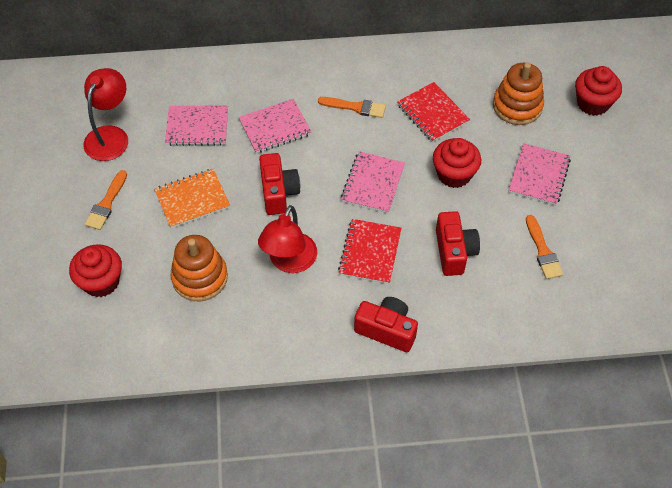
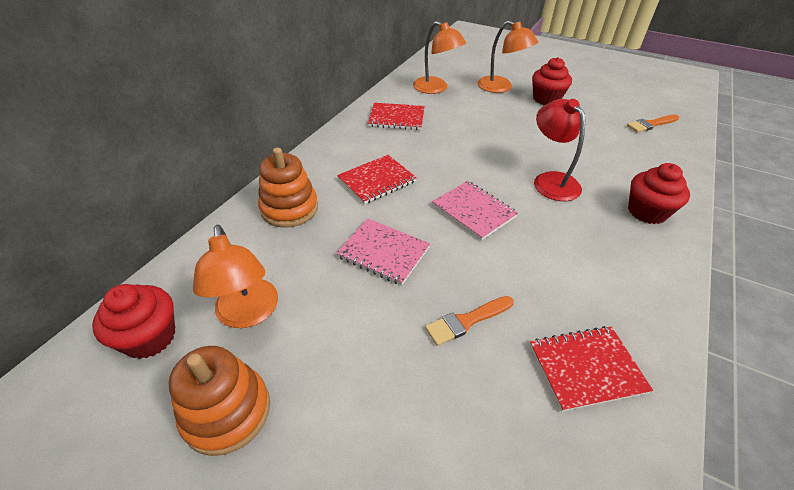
orange brush: [85,170,127,230] [318,97,386,118] [526,215,563,279] = 3 -> [425,296,514,346] [627,114,679,132] = 2
orange lamp: none = 0 -> [193,225,278,328] [413,21,466,94] [477,20,538,93] = 3
orange notebook: [154,169,230,228] = 1 -> none = 0
pink notebook: [165,106,228,146] [238,99,311,153] [341,151,405,213] [509,143,571,205] = 4 -> [336,219,430,285] [432,181,518,240] = 2
red camera: [259,153,300,215] [354,297,418,352] [436,211,480,276] = 3 -> none = 0
red lamp: [83,68,128,161] [258,205,317,273] = 2 -> [534,99,585,201] = 1
red notebook: [338,219,401,284] [397,82,470,142] = 2 -> [337,155,417,204] [368,103,425,130] [530,326,653,412] = 3

